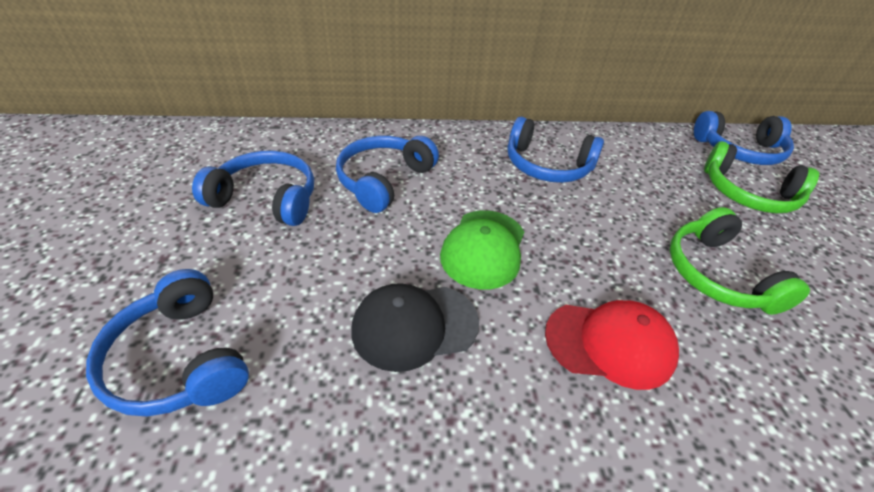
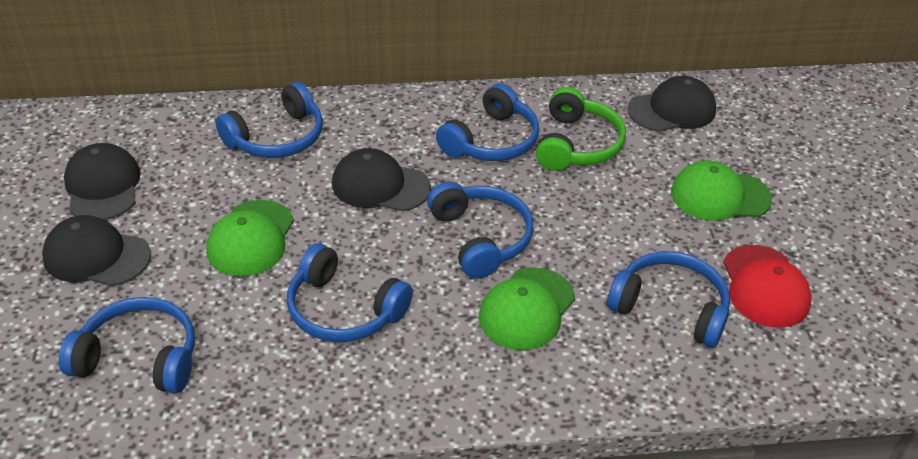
black cap: [351,283,479,372] = 1 -> [42,215,151,286] [64,143,141,220] [332,148,431,212] [627,76,716,132] = 4
blue headphones: [86,269,249,417] [192,151,314,226] [336,136,439,213] [507,117,604,183] [694,111,794,165] = 5 -> [59,297,195,394] [216,82,323,158] [287,243,413,342] [427,182,534,279] [436,83,539,161] [607,251,730,348] = 6
green cap: [440,210,524,289] = 1 -> [207,200,294,276] [479,267,575,350] [671,160,772,221] = 3
green headphones: [670,207,810,315] [704,141,819,213] = 2 -> [536,87,626,171] = 1

